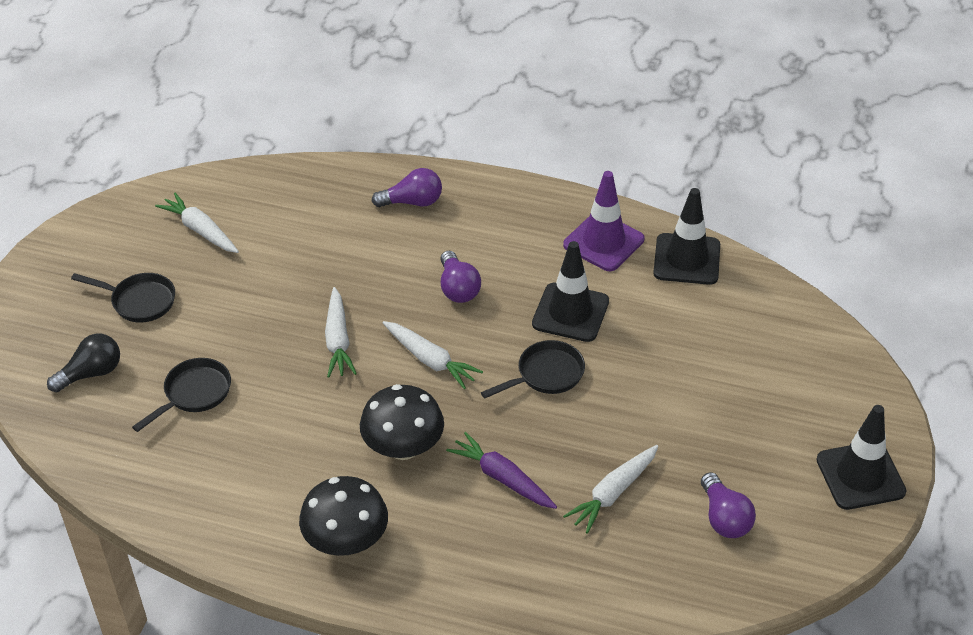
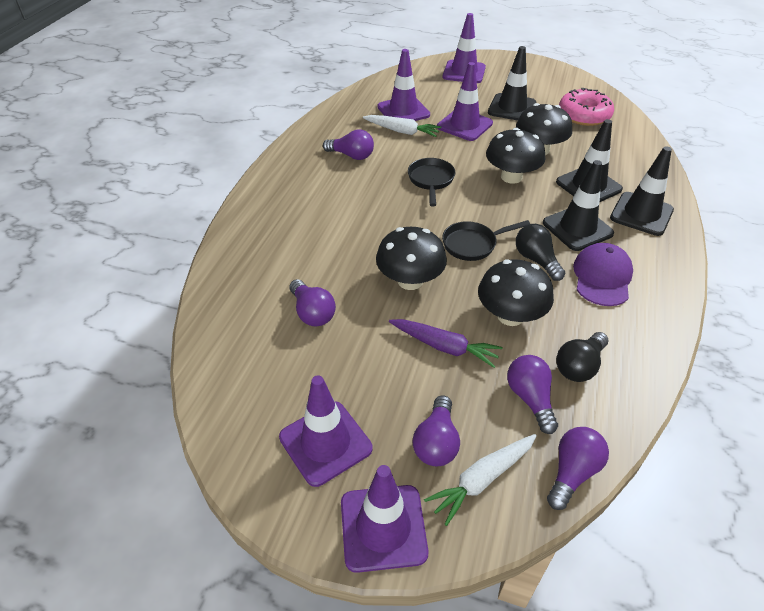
black light bulb: [47,334,120,392] = 1 -> [516,224,565,281] [556,332,608,382] = 2
black mushroom: [299,476,388,556] [360,384,444,460] = 2 -> [376,227,447,290] [478,259,554,326] [486,128,545,184] [516,103,572,155] = 4
black pan: [71,273,175,323] [132,358,231,432] [481,340,585,398] = 3 -> [408,158,455,206] [442,220,530,261] = 2
black traffic cone: [532,241,609,342] [653,188,720,285] [816,405,907,510] = 3 -> [488,46,536,121] [543,160,614,251] [556,119,623,202] [610,146,674,236] = 4
pink donut: none = 0 -> [559,88,614,126] = 1
purple cap: none = 0 -> [573,243,633,306] = 1
purple light bulb: [372,168,442,207] [440,251,481,303] [701,472,756,538] = 3 -> [289,279,336,327] [323,129,374,160] [413,395,460,466] [507,355,558,434] [547,427,609,510] = 5
purple traffic cone: [563,171,645,271] = 1 -> [279,375,373,487] [341,465,428,573] [377,49,430,121] [437,62,493,141] [443,13,486,83] = 5
white carrot: [155,193,239,253] [325,287,357,378] [383,321,483,389] [563,445,658,534] = 4 -> [363,115,441,137] [424,434,537,526] = 2

